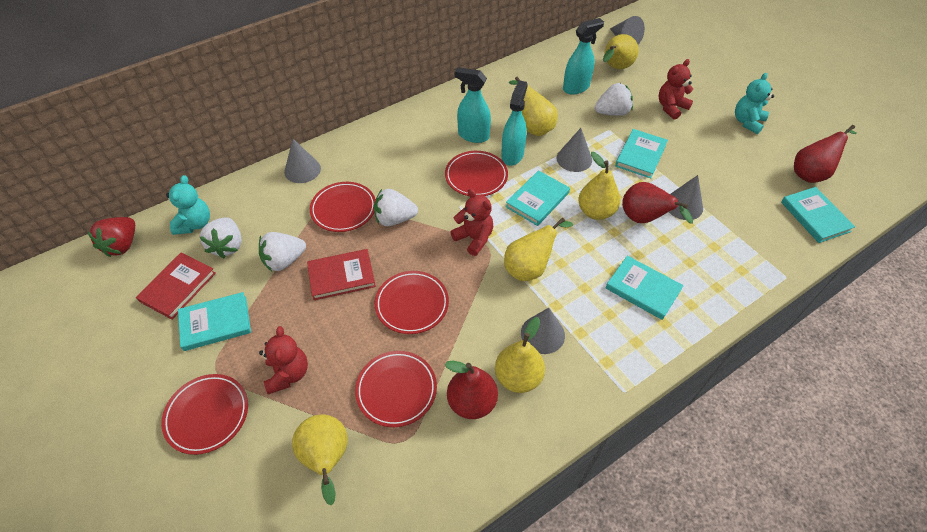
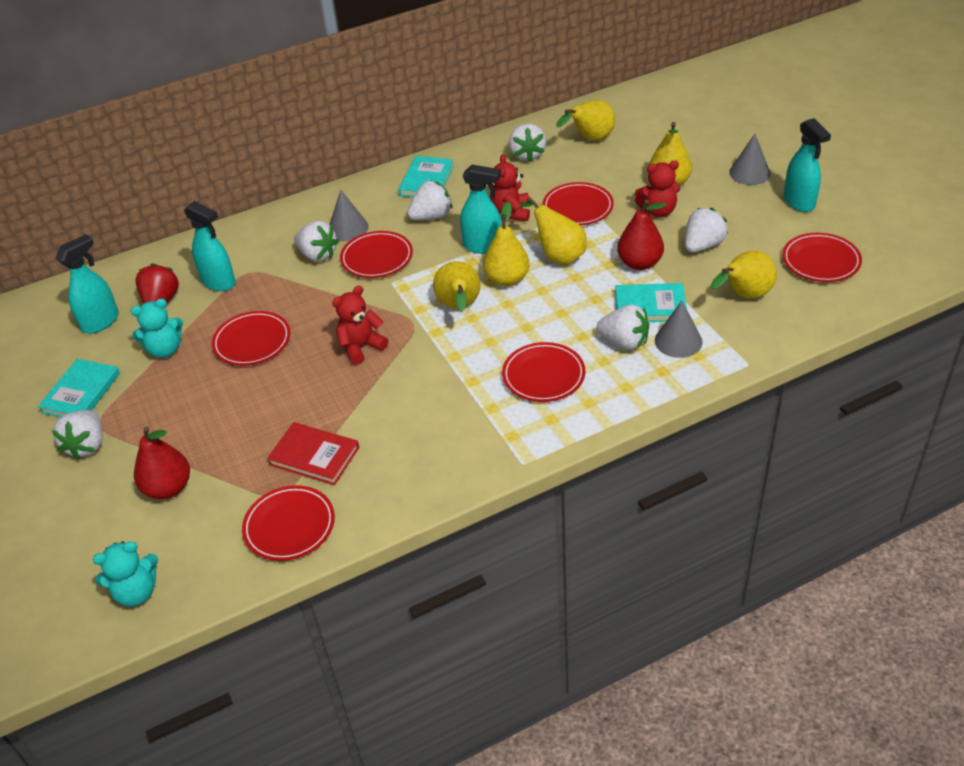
grey cone: [284,139,321,183] [521,308,565,354] [556,128,592,172] [610,16,645,44] [669,175,703,220] = 5 -> [329,190,369,241] [655,301,703,358] [729,134,770,185] = 3
red book: [136,253,216,320] [307,249,376,300] = 2 -> [267,422,359,485] = 1
red pear: [445,361,498,419] [622,182,693,224] [794,125,857,183] = 3 -> [134,427,190,499] [617,200,666,270] = 2
red plate: [161,374,248,455] [310,182,376,232] [355,351,437,427] [375,271,449,334] [445,151,508,196] = 5 -> [212,311,290,366] [242,485,335,561] [340,231,413,278] [502,342,585,402] [543,182,614,226] [782,233,862,282] = 6
turquoise book: [178,292,251,351] [506,170,570,226] [606,256,684,320] [615,129,668,179] [781,187,855,243] = 5 -> [38,359,120,417] [398,156,454,197] [615,283,687,322] = 3
turquoise spray bottle: [455,67,491,143] [501,80,528,166] [563,18,604,95] = 3 -> [55,234,119,334] [184,201,236,291] [460,165,502,254] [784,118,831,212] = 4
white strawberry: [200,217,242,258] [259,232,306,271] [374,189,418,226] [595,83,633,116] = 4 -> [52,410,103,460] [294,221,339,262] [407,180,452,220] [509,124,546,162] [597,304,649,350] [685,208,728,252] = 6

